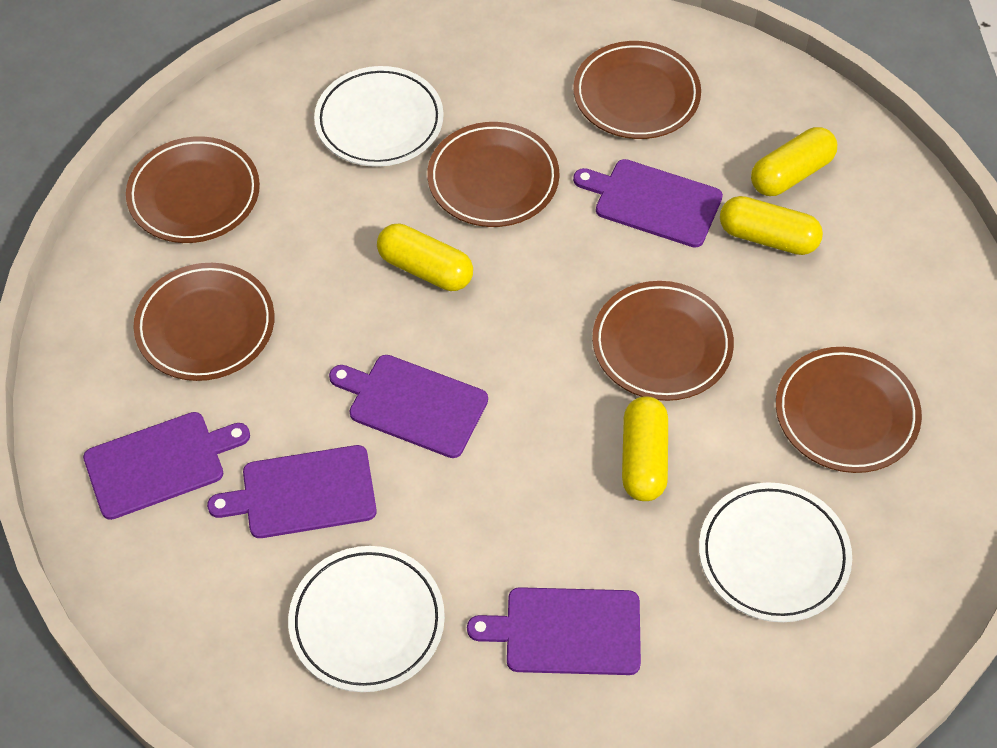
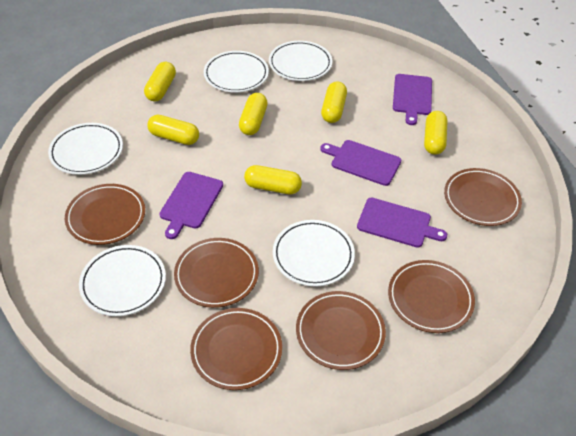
purple cutting board: [83,412,250,520] [207,445,377,538] [329,355,488,458] [467,587,641,675] [573,159,723,248] = 5 -> [159,172,223,239] [320,140,401,186] [357,198,447,247] [393,74,432,125] = 4
white plate: [288,546,445,692] [314,66,444,167] [699,482,852,622] = 3 -> [48,123,123,175] [79,245,166,316] [204,51,269,92] [269,41,333,81] [273,220,355,286] = 5
yellow capsule: [377,223,473,291] [622,396,668,501] [720,196,823,255] [751,127,837,196] = 4 -> [144,62,176,102] [147,115,199,145] [239,93,268,135] [244,165,302,194] [321,81,347,123] [424,111,448,155] = 6

